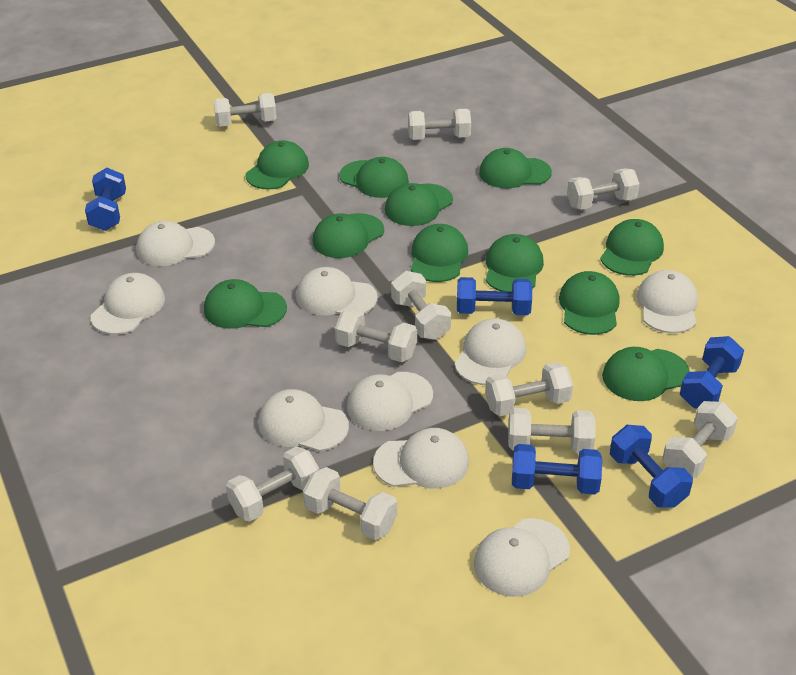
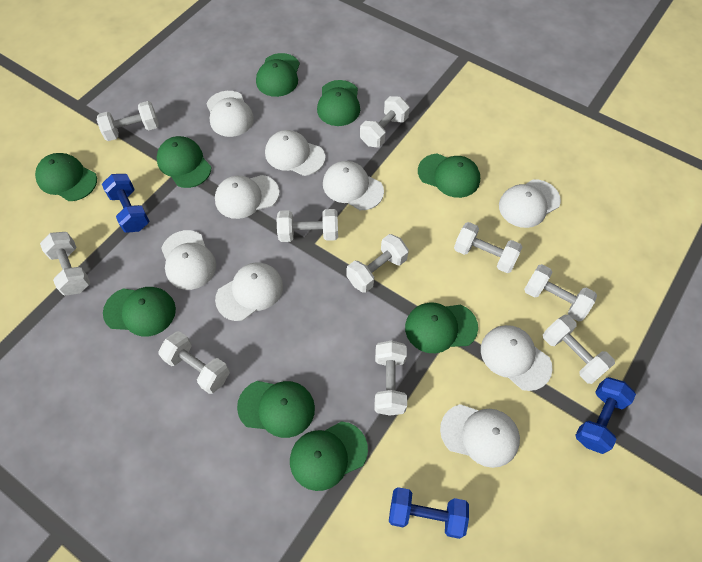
blue dumbbell: [85,168,126,231] [457,277,532,315] [512,444,602,495] [610,425,693,508] [680,336,744,409] = 5 -> [102,174,149,233] [389,487,469,539] [575,377,636,454] = 3
green cap: [204,279,287,329] [246,140,309,190] [313,213,384,258] [339,157,409,198] [385,183,453,226] [411,224,468,282] [479,148,552,188] [486,234,544,292] [559,271,620,335] [600,219,664,276] [602,347,690,401] = 11 -> [35,153,97,201] [103,287,176,337] [156,136,211,188] [237,381,315,438] [256,53,300,97] [290,421,368,491] [317,80,360,126] [405,302,478,353] [418,154,480,198] = 9

